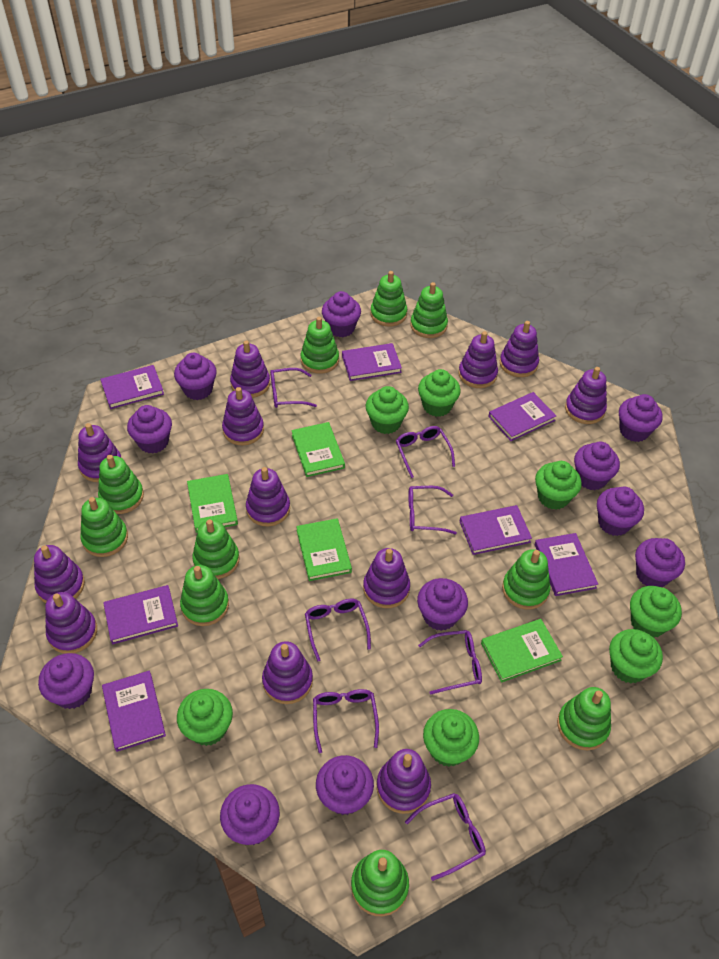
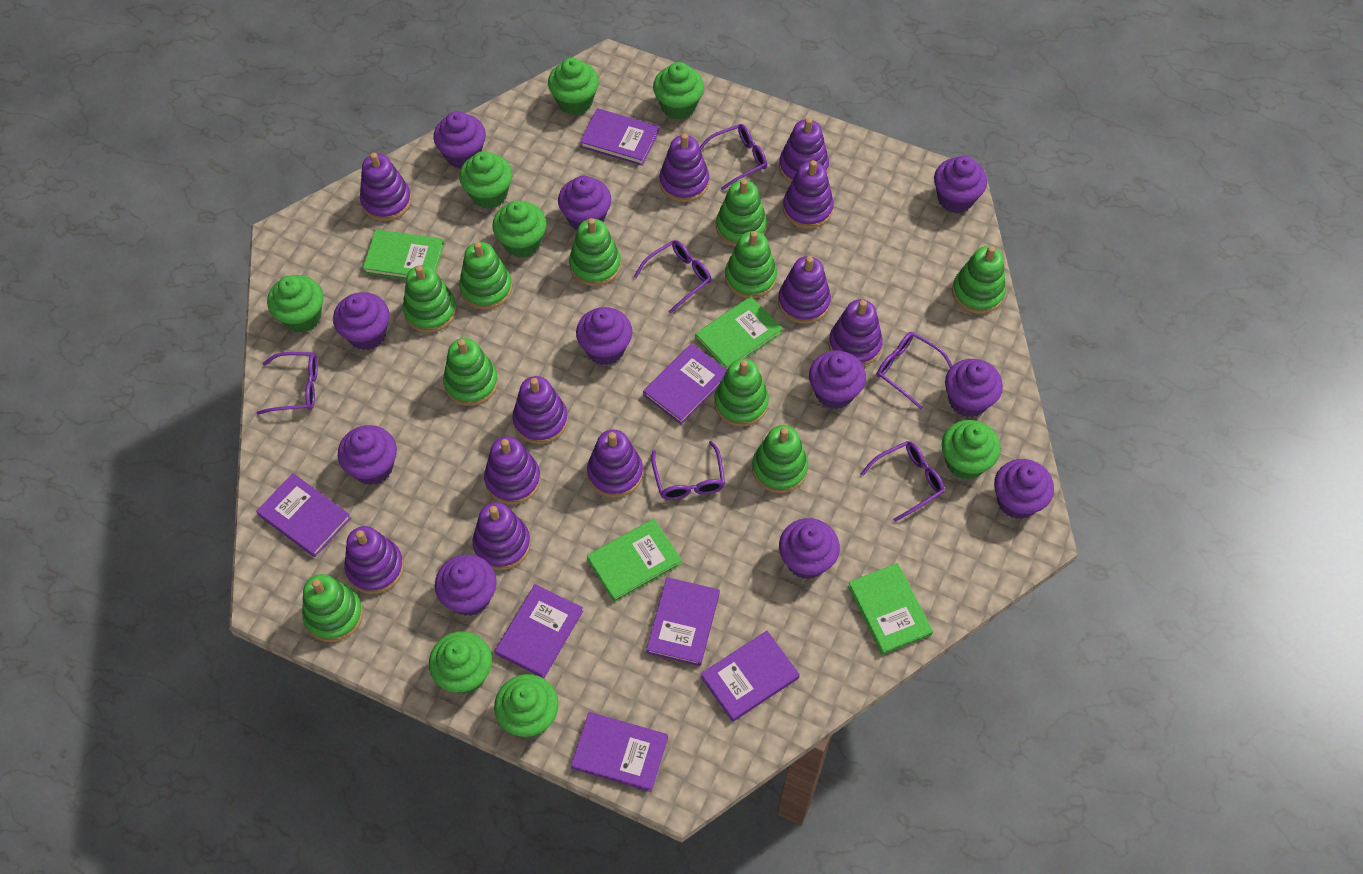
green cupcake: [177,689,233,746] [366,386,409,434] [418,369,461,417] [423,709,479,767] [535,461,582,510] [609,629,663,683] [630,586,682,638] = 7 -> [267,275,323,333] [429,631,492,694] [459,151,512,209] [492,200,547,258] [494,674,559,738] [548,58,599,115] [653,62,704,120] [942,420,1001,480] = 8
purple glasses: [270,368,317,408] [305,599,371,662] [313,689,379,753] [396,426,455,478] [405,793,486,881] [408,486,457,534] [418,630,482,695] = 7 -> [257,352,318,415] [634,240,711,314] [651,441,725,500] [699,124,767,190] [860,441,945,522] [877,332,953,410] = 6
purple stacking toy: [34,545,85,603] [45,592,97,654] [78,423,121,482] [222,387,264,445] [230,340,270,398] [246,467,290,527] [262,641,313,704] [363,548,410,608] [377,749,431,814] [458,331,498,388] [500,321,539,377] [565,367,607,424] = 12 -> [344,526,404,594] [360,153,412,221] [473,502,531,570] [484,436,541,504] [512,376,568,444] [587,429,643,498] [659,133,709,202] [778,256,831,324] [779,118,829,183] [783,160,834,229] [829,299,883,366] = 11

